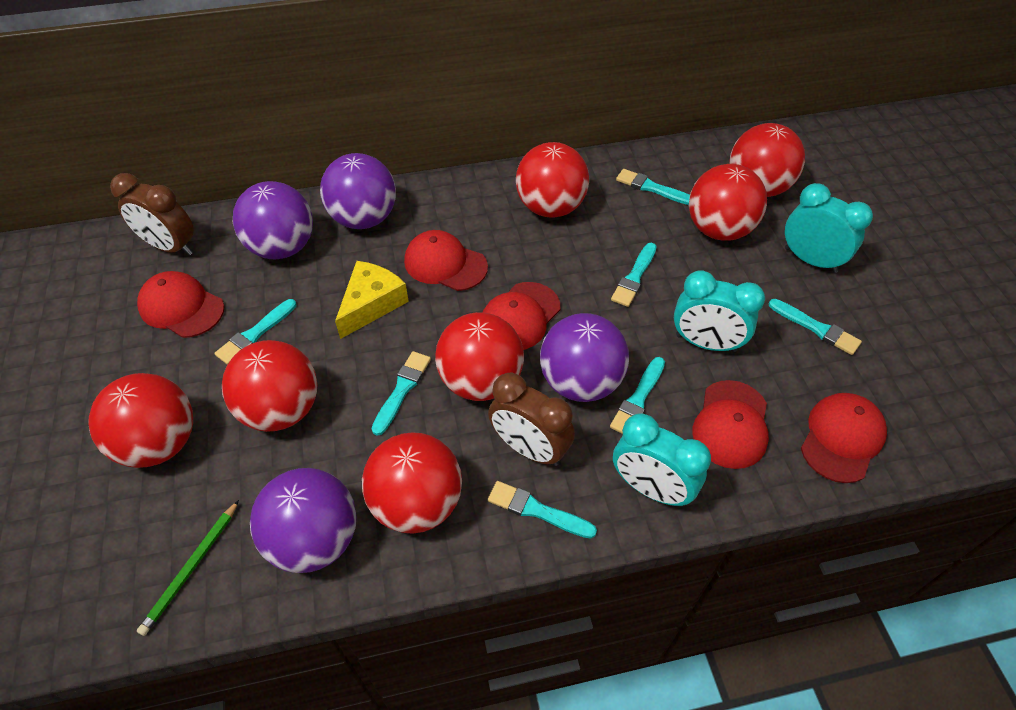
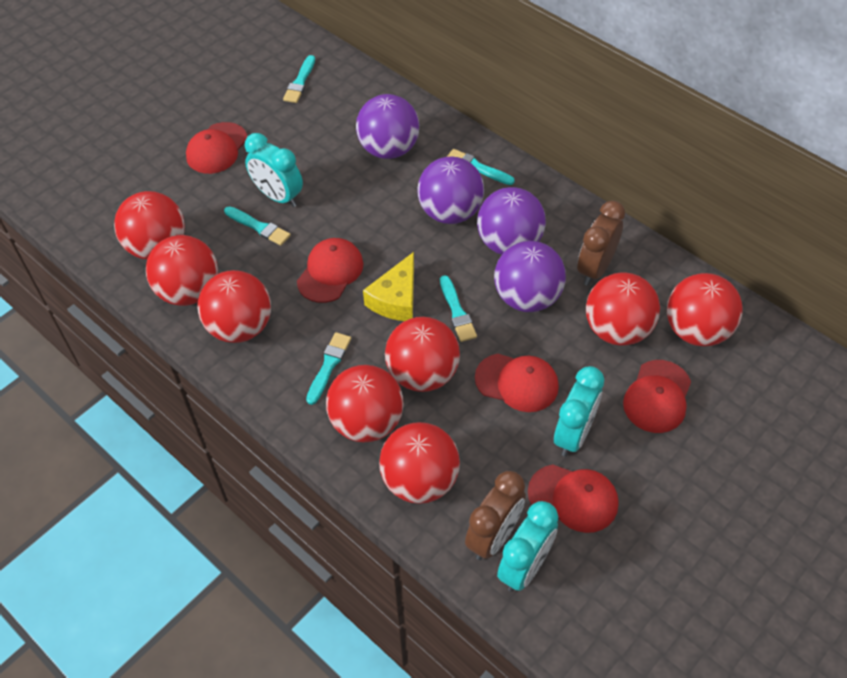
green pencil: [137,500,239,636] = 1 -> none = 0
red ball: [88,373,193,468] [222,340,318,432] [362,432,462,534] [435,312,524,401] [516,142,589,218] [689,164,767,241] [729,123,805,197] = 7 -> [114,191,185,260] [146,235,218,306] [197,270,271,343] [326,365,404,443] [379,422,460,504] [385,317,460,392] [586,273,660,346] [667,273,743,346] = 8
turquoise brush: [214,299,296,365] [371,351,431,436] [488,481,597,539] [610,357,665,434] [611,243,657,307] [616,169,690,205] [769,299,862,355] = 7 -> [224,206,291,246] [283,55,315,103] [306,332,351,405] [440,275,477,342] [447,149,515,185] = 5

